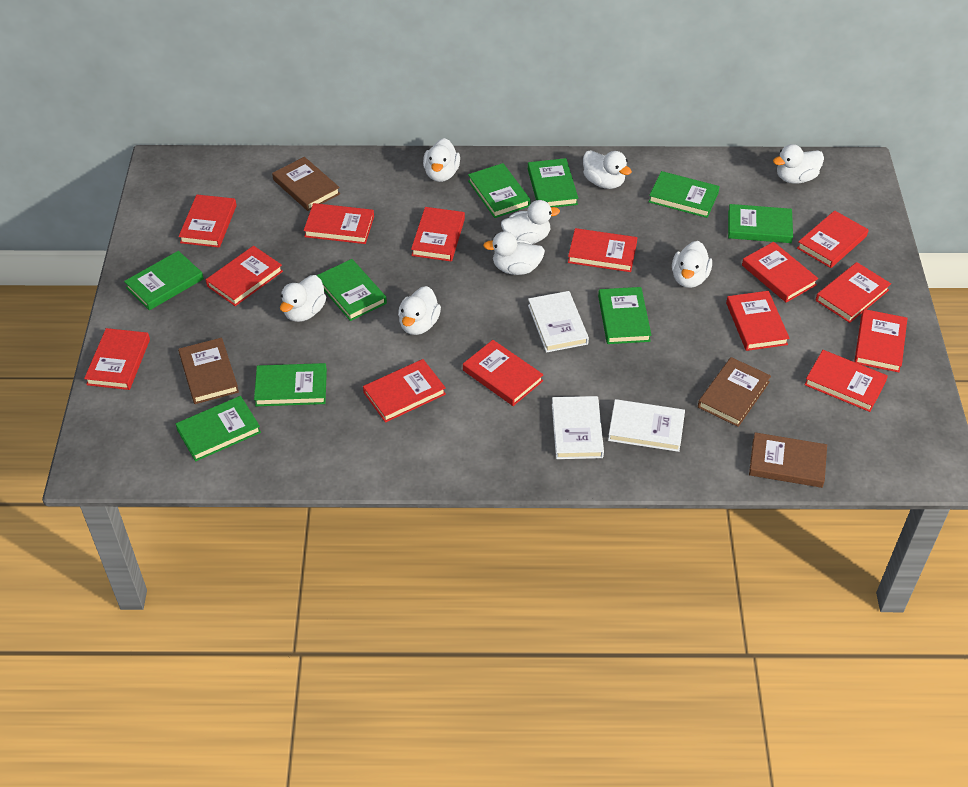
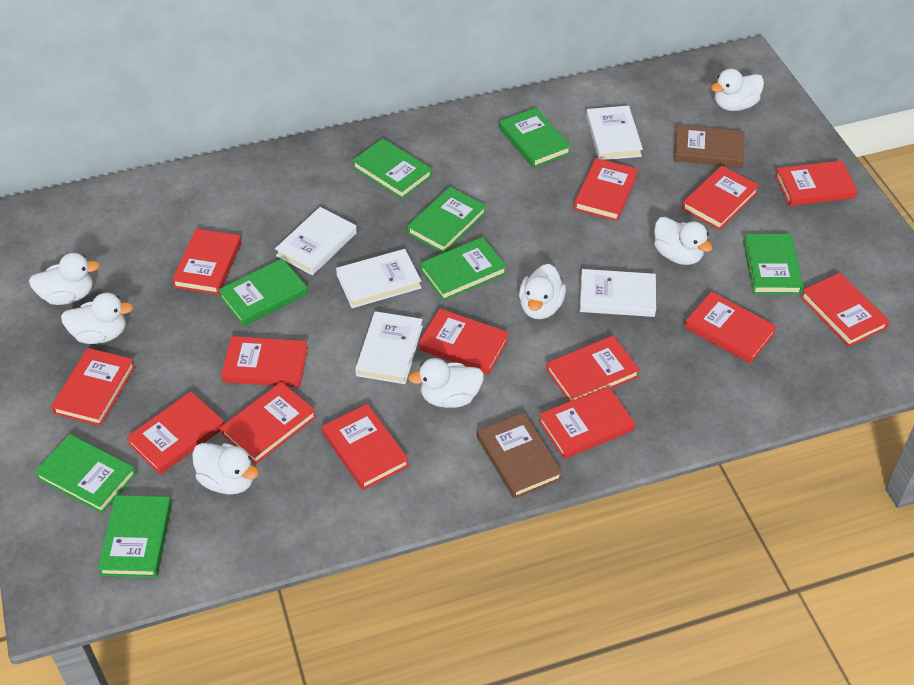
brown book: [178,338,239,404] [272,157,340,211] [698,357,771,427] [749,432,827,488] = 4 -> [477,412,562,499] [674,125,744,168] = 2
green book: [124,251,204,310] [176,396,261,462] [254,363,327,406] [317,259,387,321] [468,163,531,218] [528,158,578,207] [598,287,651,344] [649,171,720,218] [728,204,793,243] = 9 -> [34,434,136,513] [98,495,172,578] [218,258,308,327] [352,138,432,199] [407,187,486,253] [420,237,507,301] [499,108,571,168] [743,234,804,294] = 8
white book: [528,291,589,353] [552,396,604,459] [608,399,685,452] = 3 -> [275,207,357,275] [336,249,422,308] [355,311,423,384] [580,269,656,317] [586,106,643,160] = 5
white duck: [280,275,326,322] [398,286,441,335] [423,138,460,182] [483,231,545,275] [501,200,560,244] [583,150,632,189] [672,241,712,288] [773,144,824,184] = 8 -> [29,253,100,305] [61,293,133,344] [192,443,259,494] [408,358,484,408] [519,264,566,319] [654,217,713,265] [711,69,764,111] = 7

